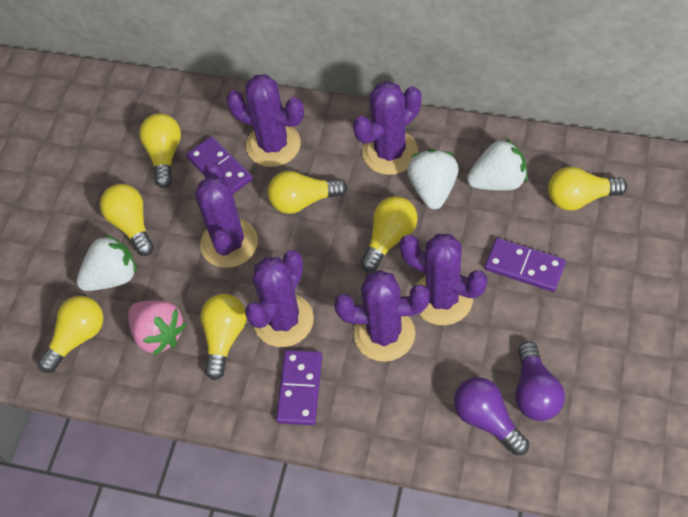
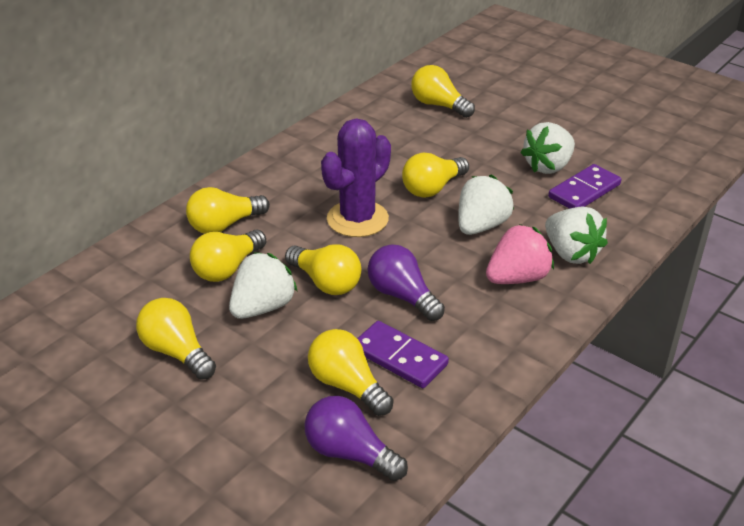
purple cactus: [195,162,258,268] [226,74,304,167] [245,250,314,347] [334,270,429,362] [353,81,421,175] [399,234,488,325] = 6 -> [321,119,391,237] = 1
purple domino: [186,136,253,194] [276,350,323,425] [485,238,566,292] = 3 -> [357,321,449,388] [548,164,621,209] = 2
white strawberry: [77,234,137,291] [407,149,459,209] [467,138,527,191] = 3 -> [229,252,298,319] [458,174,514,235] [521,122,575,174] [545,207,608,264] = 4

